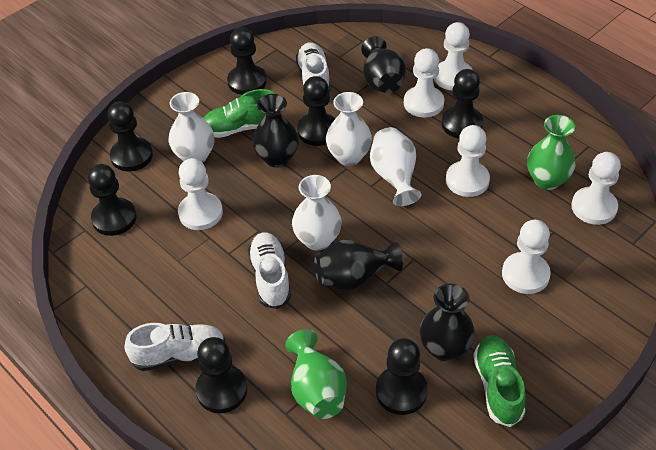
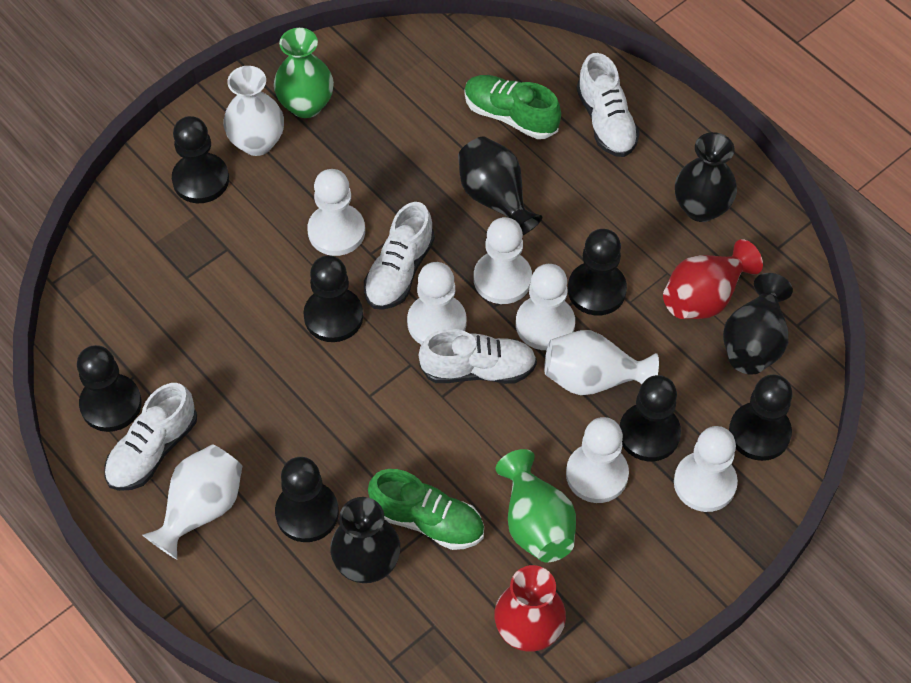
red vase: none = 0 -> [494,565,566,652] [663,239,763,319] = 2
white shoe: [124,323,225,371] [248,232,291,309] [296,42,331,93] = 3 -> [104,383,197,491] [364,202,435,310] [419,329,537,384] [576,53,640,157] = 4
white vase: [169,92,214,163] [292,175,342,251] [326,92,372,166] [370,127,422,206] = 4 -> [143,444,242,560] [223,66,284,156] [544,330,659,395] = 3

